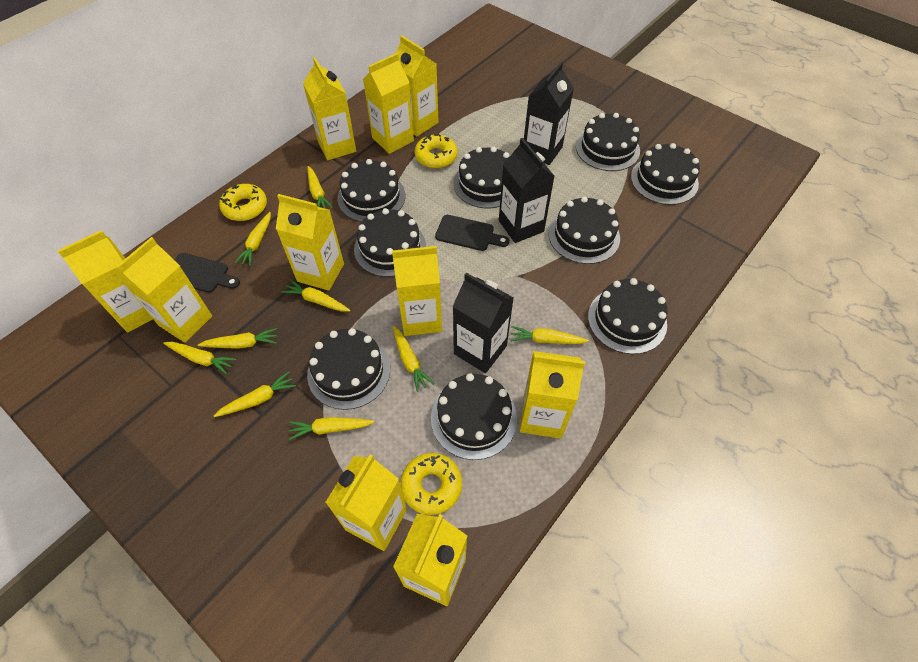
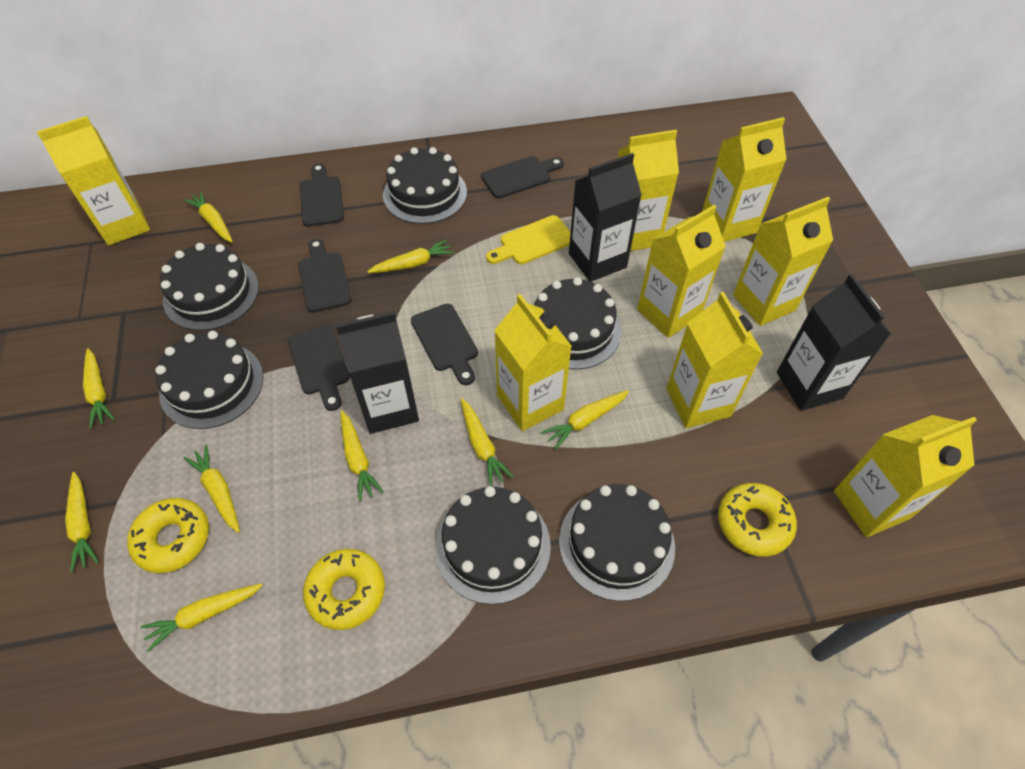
black cake: [307,328,390,410] [337,159,406,222] [354,208,426,277] [431,373,517,460] [454,147,510,208] [548,196,620,264] [576,113,640,171] [588,278,668,354] [631,143,700,205] = 9 -> [155,331,263,429] [160,243,259,331] [383,147,467,224] [435,486,551,604] [534,277,621,370] [559,484,675,601] = 6
black cutting board: [175,253,240,293] [435,215,509,251] = 2 -> [288,325,350,411] [298,239,351,313] [300,163,344,227] [411,304,478,385] [481,156,564,199] = 5
yellow carton: [58,230,153,332] [116,237,212,343] [276,194,344,291] [303,57,357,160] [325,454,407,551] [363,53,414,154] [392,246,442,336] [393,514,467,606] [395,35,439,136] [520,351,585,439] = 10 -> [37,116,150,245] [494,294,572,431] [618,130,679,251] [637,205,726,338] [666,292,763,428] [702,117,787,242] [733,197,833,326] [834,415,977,537] = 8
yellow cutting board: none = 0 -> [486,215,571,264] = 1

